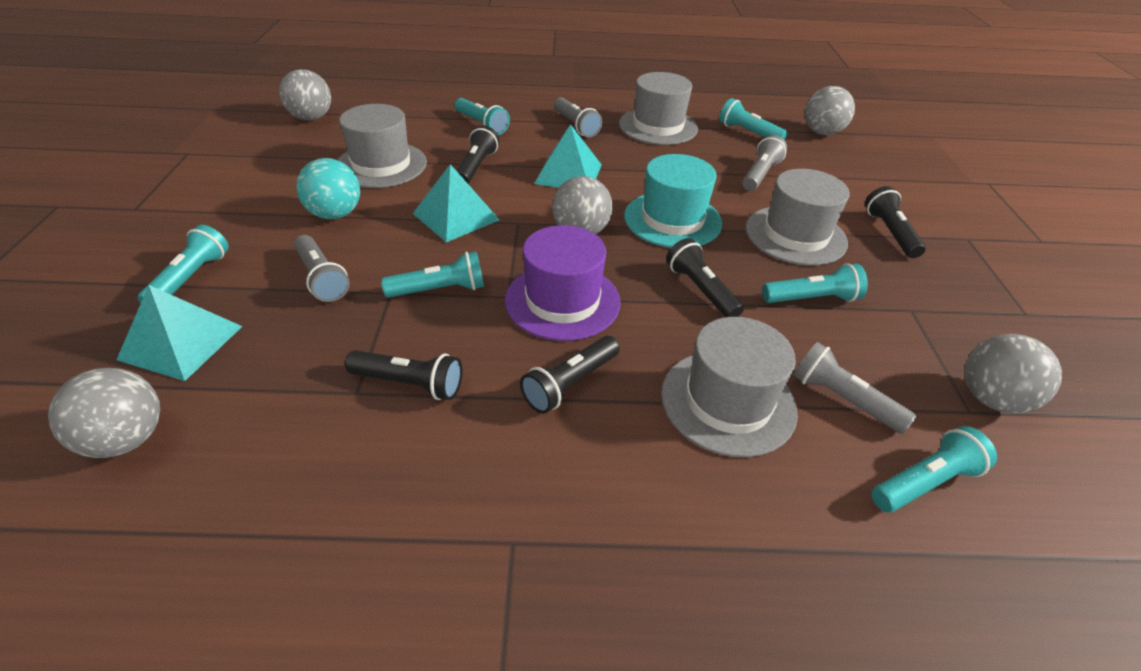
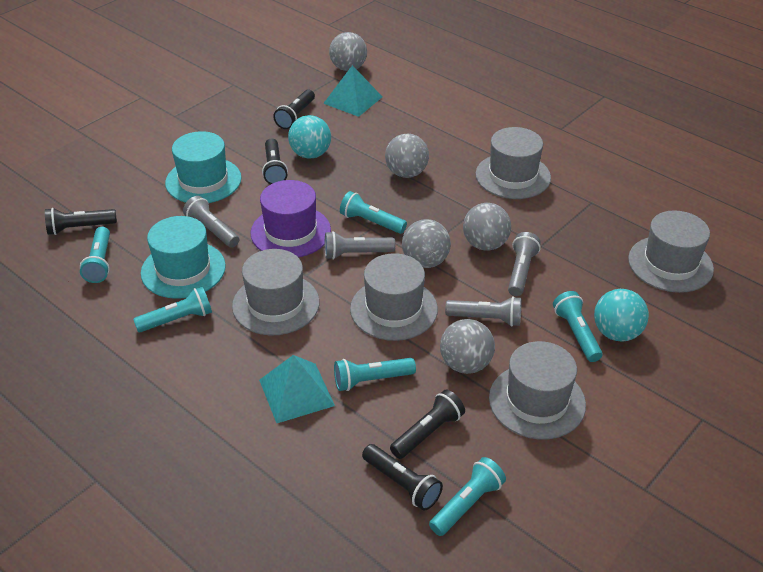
grey hat: [338,104,427,188] [619,72,698,145] [661,317,798,457] [746,169,849,266] = 4 -> [232,249,320,335] [350,253,438,341] [475,127,551,199] [489,341,586,440] [628,210,714,293] = 5
turquoise ball: [296,158,360,219] = 1 -> [288,115,331,159] [594,289,649,342] = 2
turquoise hat: [624,154,722,248] = 1 -> [141,216,226,299] [165,131,242,203] = 2
turquoise pyramid: [117,285,243,381] [413,164,500,242] [534,124,602,188] = 3 -> [259,355,335,423] [323,65,382,117] = 2

